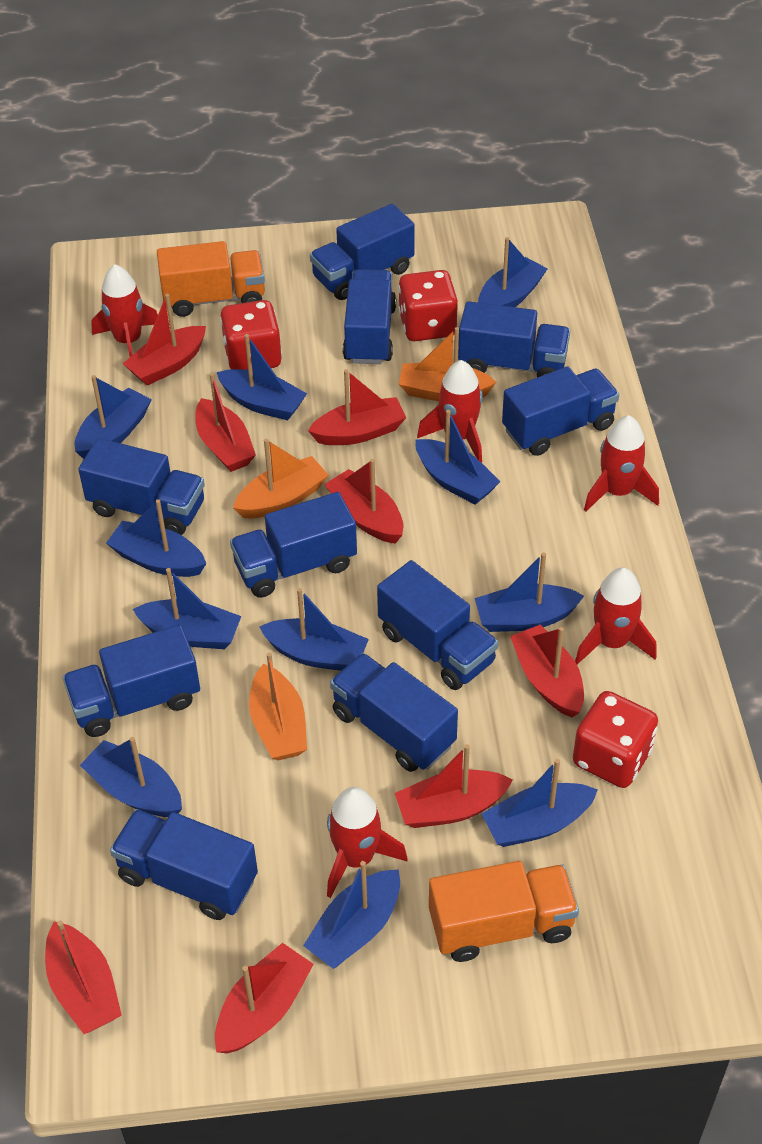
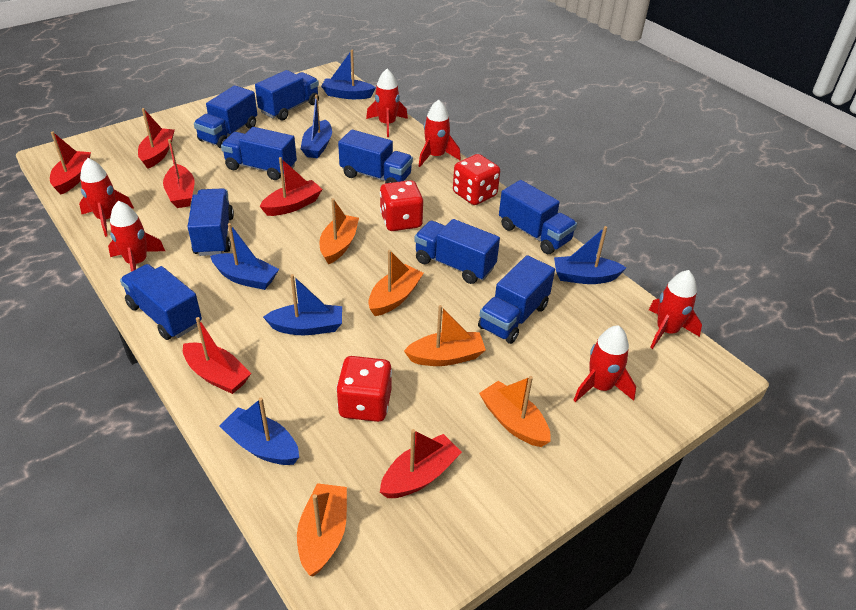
blue boat: [75,375,152,459] [80,737,182,817] [106,499,206,577] [133,568,241,649] [216,334,307,420] [260,588,369,671] [303,861,400,969] [415,410,500,505] [475,552,584,632] [478,237,548,307] [482,759,598,847] = 11 -> [210,223,279,290] [219,398,299,465] [263,274,342,335] [301,94,332,158] [321,50,376,99] [554,226,627,284] = 6
blue truck: [62,625,200,737] [78,438,205,535] [110,809,258,920] [230,492,357,598] [310,204,415,300] [330,653,458,772] [343,269,396,364] [377,560,498,690] [458,301,570,377] [502,366,619,456] = 10 -> [120,264,202,340] [188,188,234,256] [194,85,257,148] [221,127,297,180] [255,70,319,120] [338,129,413,183] [414,219,500,284] [478,255,555,344] [499,180,577,254] = 9
orange boat: [233,439,328,518] [249,652,307,761] [399,327,496,401] = 3 -> [297,483,347,577] [320,198,359,264] [368,250,424,316] [404,305,486,366] [479,376,551,447] = 5
orange truck: [157,241,265,317] [429,861,579,962] = 2 -> none = 0
red boat: [45,921,122,1034] [122,294,206,386] [195,373,256,472] [215,943,314,1053] [308,369,406,445] [324,459,403,544] [395,744,513,828] [510,624,584,718] = 8 -> [50,131,91,195] [138,108,175,169] [163,139,195,208] [183,317,251,394] [260,157,323,216] [380,429,462,498] = 6
red rocket: [91,264,158,357] [327,787,407,898] [417,360,483,463] [575,567,657,664] [584,415,659,512] = 5 -> [79,158,134,237] [108,201,165,272] [366,69,408,137] [419,100,461,167] [573,325,636,402] [649,270,702,349] = 6

